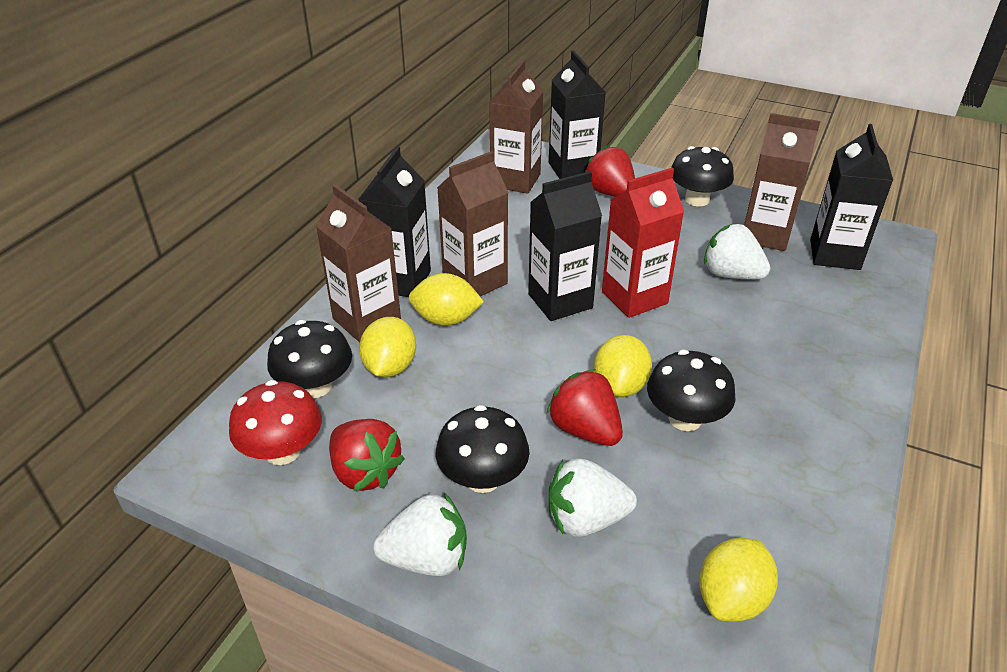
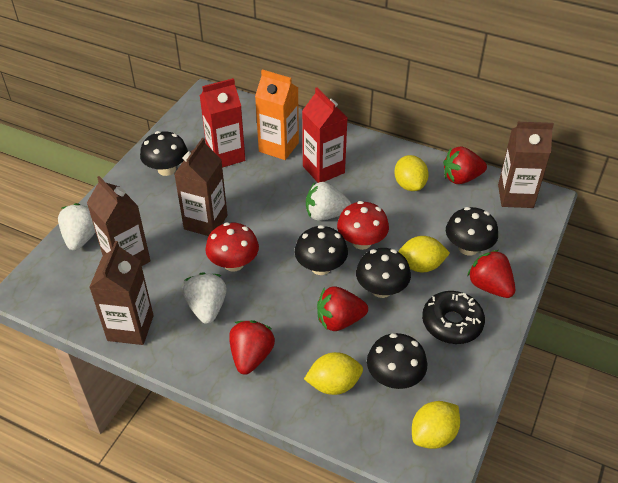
black carton: [358,147,431,297] [528,171,602,321] [549,51,606,179] [810,124,893,270] = 4 -> none = 0
black donut: none = 0 -> [422,291,485,344] = 1
black mushroom: [267,320,352,398] [436,405,530,493] [647,350,736,431] [671,146,734,206] = 4 -> [140,131,188,176] [295,225,348,275] [356,248,411,298] [367,333,427,389] [446,207,498,256] = 5
orange carton: none = 0 -> [255,69,299,160] = 1
red carton: [602,168,684,318] = 1 -> [200,78,245,168] [302,87,348,183] = 2
red mushroom: [229,380,322,465] = 1 -> [205,222,259,272] [337,201,389,250] = 2
red strawberry: [329,419,405,491] [547,369,623,446] [585,145,635,197] = 3 -> [229,320,275,375] [317,286,368,331] [443,146,487,184] [467,250,515,298] = 4

